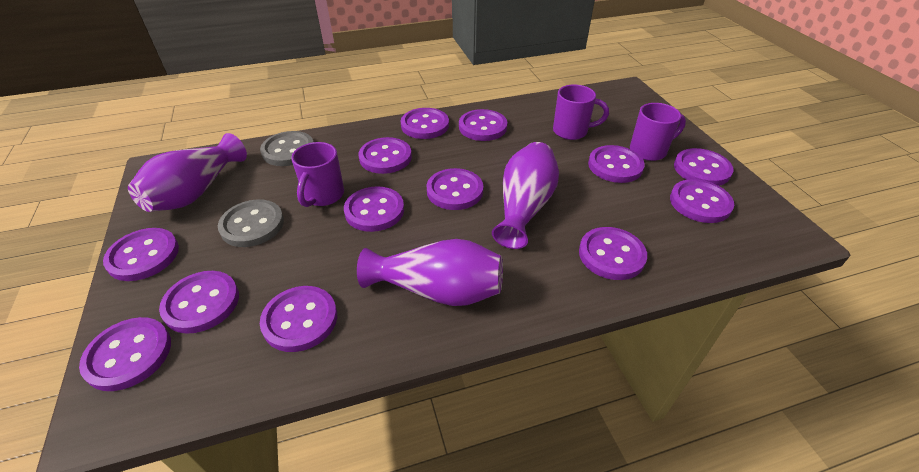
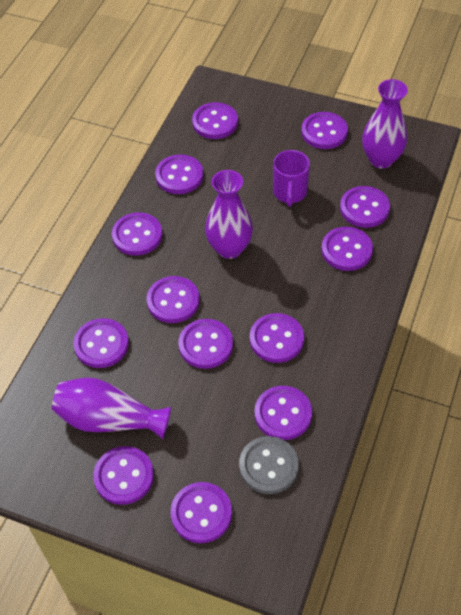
grey button: [218,200,284,247] [260,131,313,166] = 2 -> [239,436,299,494] = 1
purple mug: [291,142,344,207] [553,84,609,140] [630,103,686,161] = 3 -> [273,150,310,207] = 1

